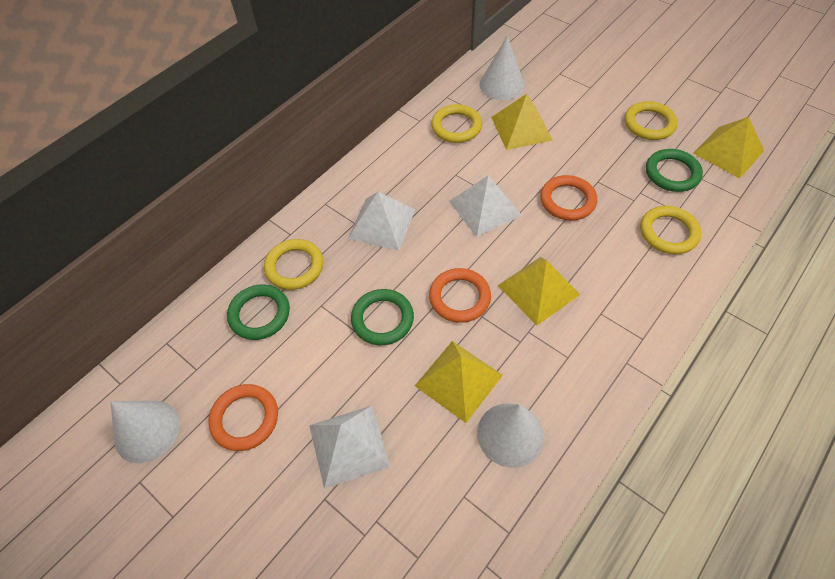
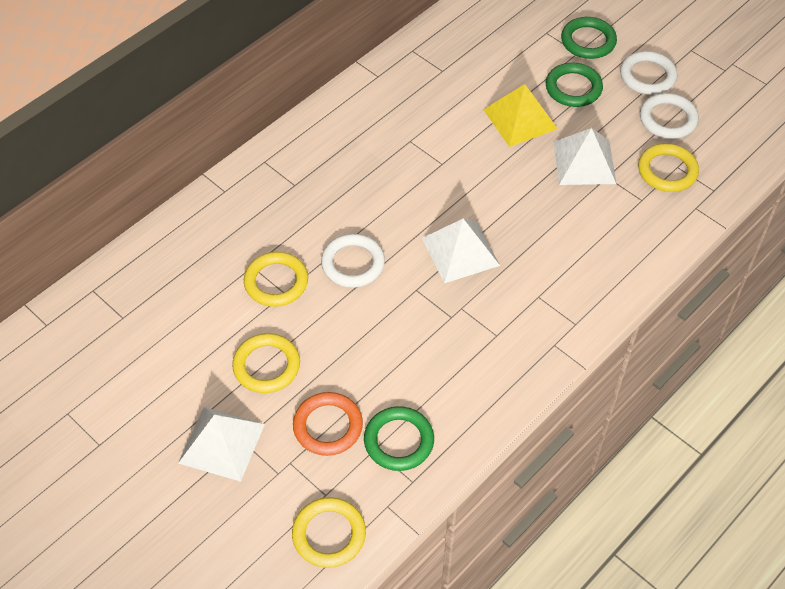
orange ring: [209,384,278,451] [429,268,491,323] [540,175,597,221] = 3 -> [293,392,363,456] = 1
white cone: [110,401,180,463] [477,403,544,468] [479,37,525,100] = 3 -> none = 0
white ring: none = 0 -> [321,234,385,288] [620,51,677,95] [640,93,699,139] = 3
yellow pyramid: [415,341,503,423] [491,94,553,150] [498,257,580,326] [693,117,764,179] = 4 -> [483,84,558,147] = 1

